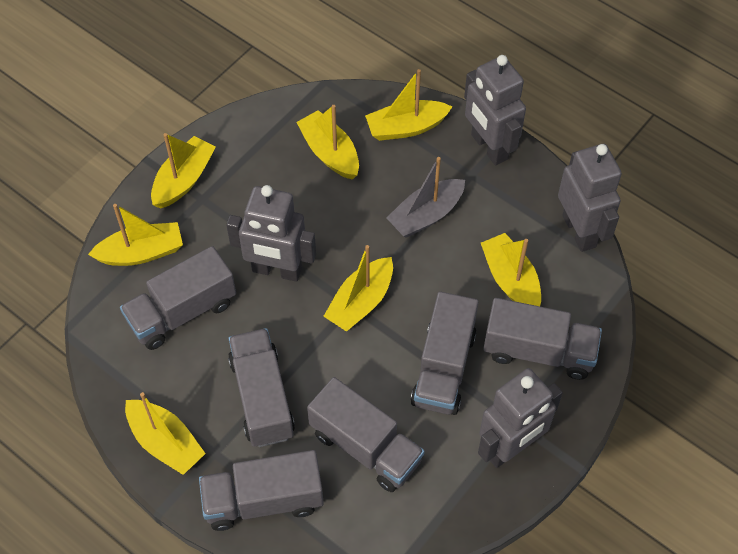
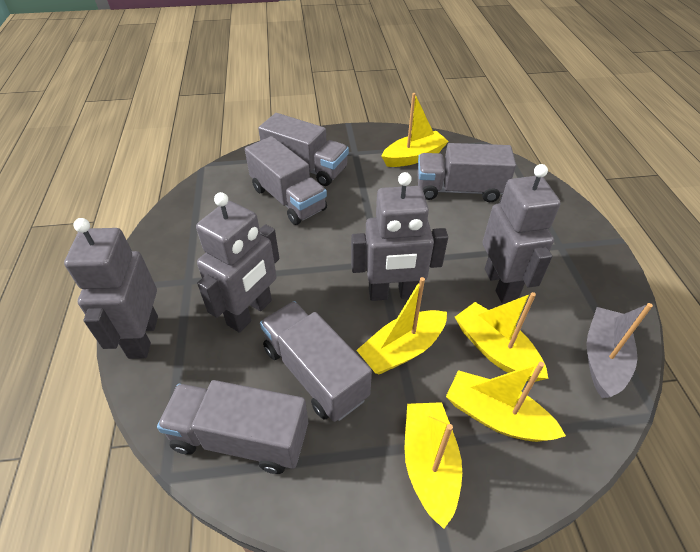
grey truck: [120,246,236,350] [199,450,324,531] [228,328,295,447] [307,377,425,492] [411,291,479,415] [483,298,602,380] = 6 -> [157,380,308,474] [245,136,327,225] [258,113,349,186] [260,301,372,422] [417,143,516,202] = 5
yellow boat: [88,204,183,266] [125,392,206,475] [151,133,216,209] [296,105,359,180] [323,245,393,332] [365,69,452,141] [481,233,541,306] = 7 -> [356,277,447,375] [381,93,449,167] [405,402,462,529] [446,362,566,442] [455,292,548,382] = 5

